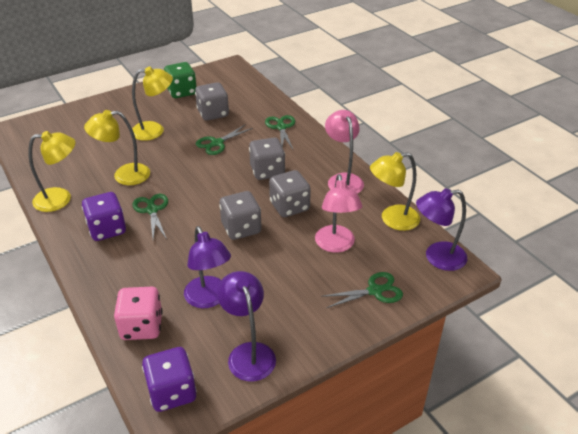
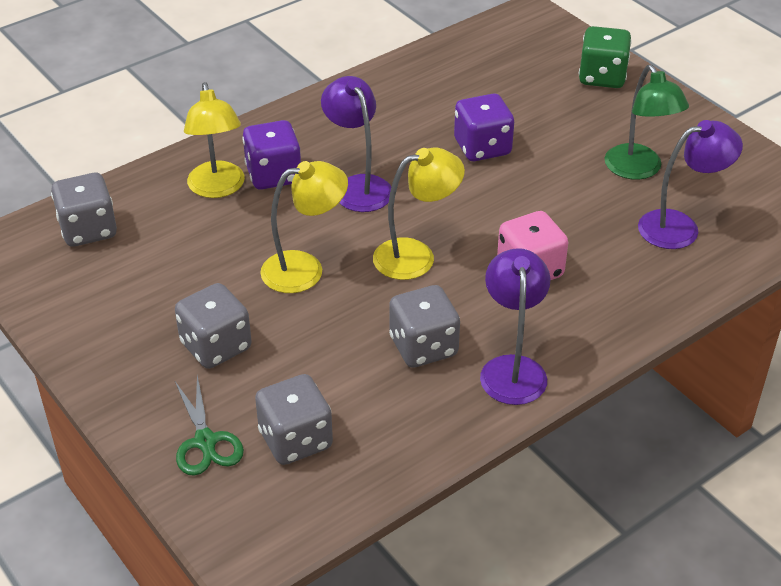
green lamp: none = 0 -> [605,65,689,180] = 1
green scissors: [132,194,168,239] [196,124,253,155] [265,115,295,149] [321,272,403,308] = 4 -> [175,375,244,476] = 1
pink lamp: [315,174,362,253] [325,110,364,194] = 2 -> none = 0
yellow lamp: [28,131,75,212] [84,110,150,185] [132,67,173,141] [370,152,420,231] = 4 -> [184,82,245,198] [260,161,348,293] [373,148,465,280] = 3

